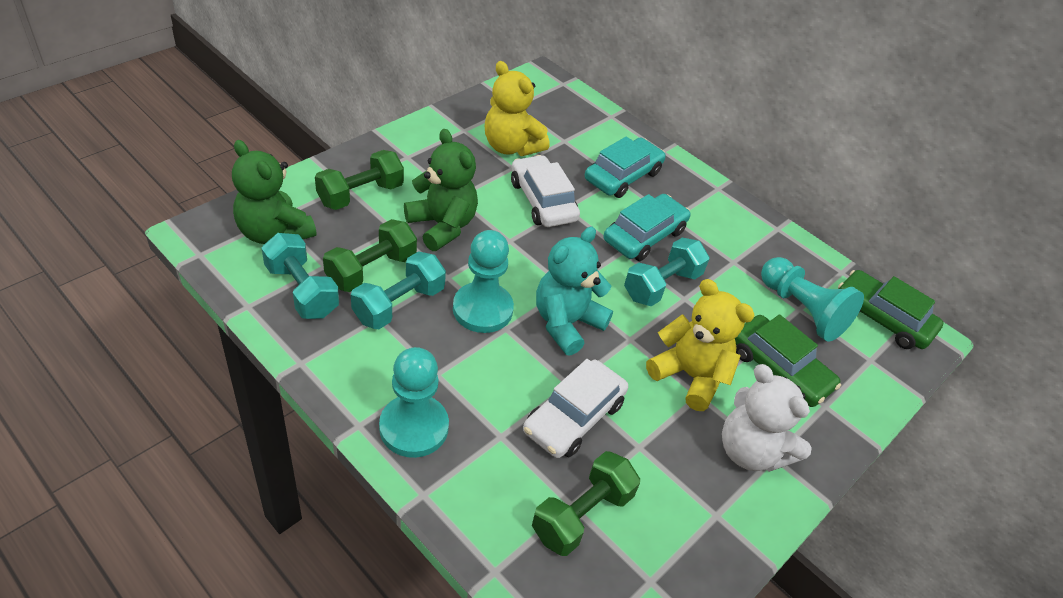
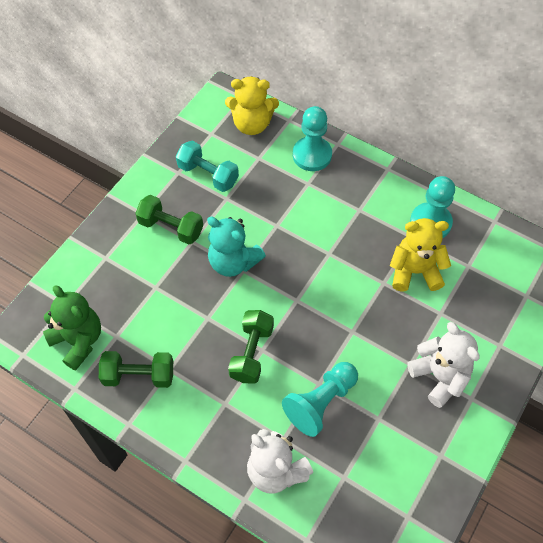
green car: [735,314,841,407] [838,270,943,349] = 2 -> none = 0
green teddy bear: [232,140,317,244] [404,129,478,251] = 2 -> [43,285,101,371] = 1
turquoise car: [585,137,666,198] [604,194,690,261] = 2 -> none = 0
turquoise dumbbell: [261,233,339,319] [351,251,446,329] [624,238,709,306] = 3 -> [176,141,239,192] = 1
white car: [511,155,580,227] [523,359,628,458] = 2 -> none = 0
white teddy bear: [722,364,812,472] = 1 -> [247,429,313,494] [407,322,480,408] = 2

